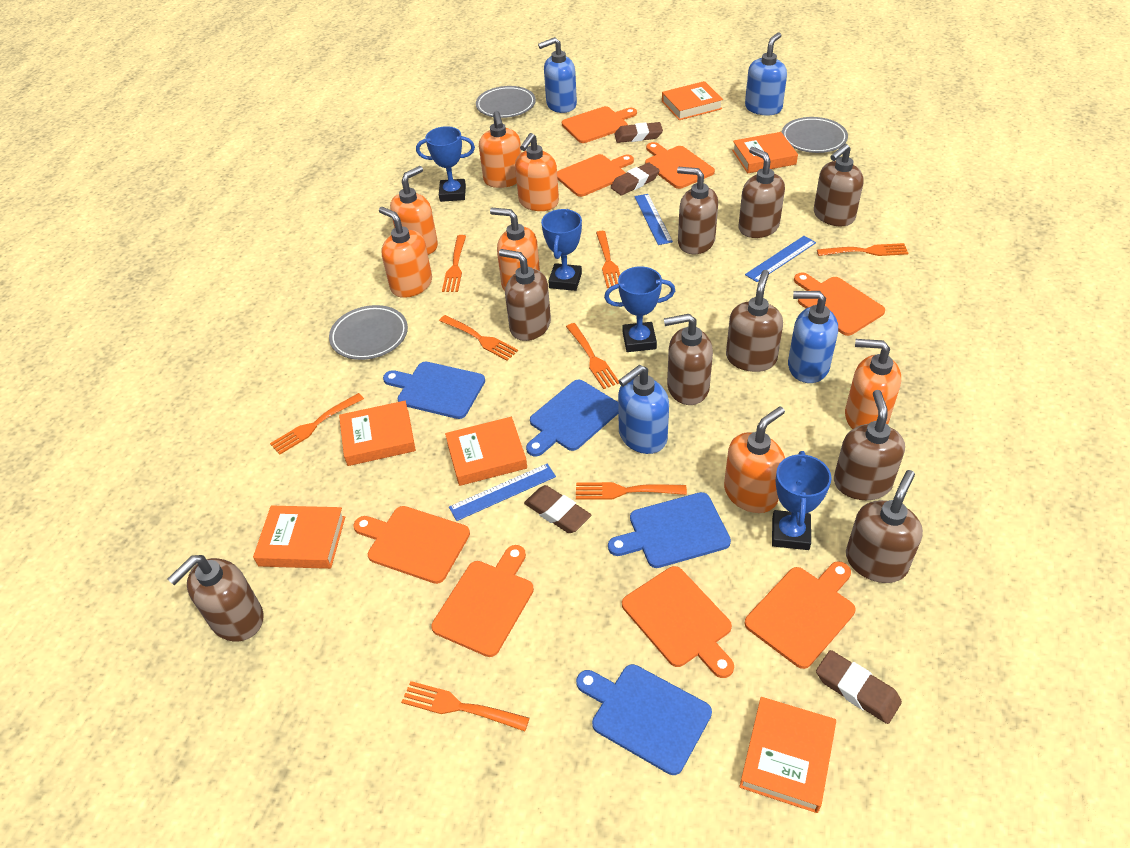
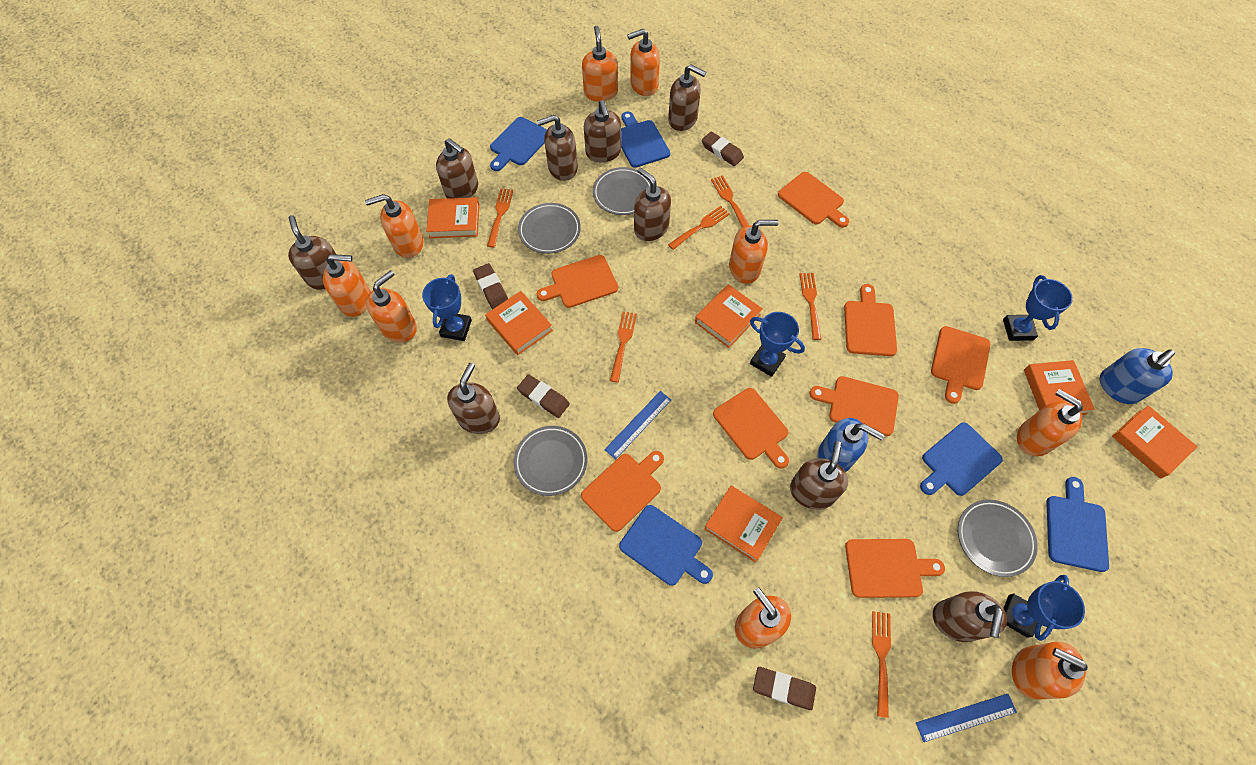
blue cutting board: [383,362,485,419] [526,380,619,457] [576,664,712,775] [608,492,731,568] = 4 -> [490,117,547,171] [619,505,713,586] [621,112,670,168] [920,422,1003,496] [1046,477,1109,572] = 5
blue ruler: [449,464,556,521] [634,194,673,245] [745,236,816,282] = 3 -> [604,391,671,459] [916,694,1017,742] = 2
blue soap dispenser: [538,37,577,113] [618,365,669,454] [745,33,787,115] [788,291,838,383] = 4 -> [817,418,885,472] [1099,348,1175,404] = 2
grey plate: [329,305,408,360] [476,86,536,118] [782,117,848,153] = 3 -> [514,426,587,496] [518,203,581,254] [593,167,651,215] [958,500,1038,577] = 4
orange fork: [270,393,364,455] [401,681,529,731] [439,315,518,361] [442,235,466,292] [566,323,620,389] [576,482,687,500] [596,231,620,288] [817,243,908,256] = 8 -> [487,188,513,247] [610,311,637,382] [668,206,730,250] [711,175,749,228] [800,273,821,340] [872,611,891,718] = 6
orange soap dispenser: [379,207,432,298] [390,166,438,255] [479,111,521,188] [490,208,540,291] [515,133,559,211] [724,406,785,513] [845,339,901,429] = 7 -> [323,254,371,317] [365,194,424,258] [366,270,417,342] [582,26,618,102] [627,29,660,96] [729,220,779,284] [735,587,791,649] [1012,641,1088,700] [1017,389,1083,456] = 9

